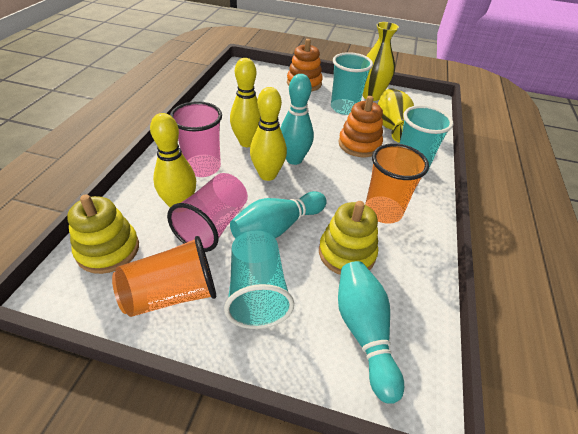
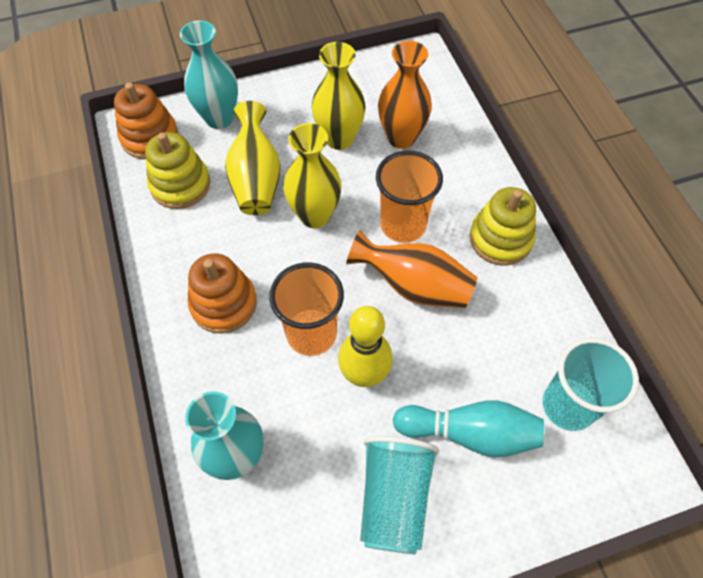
orange vase: none = 0 -> [346,230,477,308] [378,41,432,149] = 2
pink cup: [167,173,248,252] [170,101,222,177] = 2 -> none = 0
turquoise bowling pin: [230,191,326,239] [280,74,314,165] [338,261,404,404] = 3 -> [393,400,544,457] = 1
turquoise cup: [224,230,294,329] [331,52,373,115] [399,105,453,174] = 3 -> [360,436,439,554] [542,338,639,431] = 2
turquoise vase: none = 0 -> [180,20,238,129] [185,391,264,480] = 2
yellow bowling pin: [150,113,196,207] [230,58,260,147] [250,87,287,181] = 3 -> [338,306,392,387] = 1
yellow vase: [363,22,399,101] [378,88,414,143] = 2 -> [225,101,280,215] [283,123,342,228] [312,42,366,150] = 3

